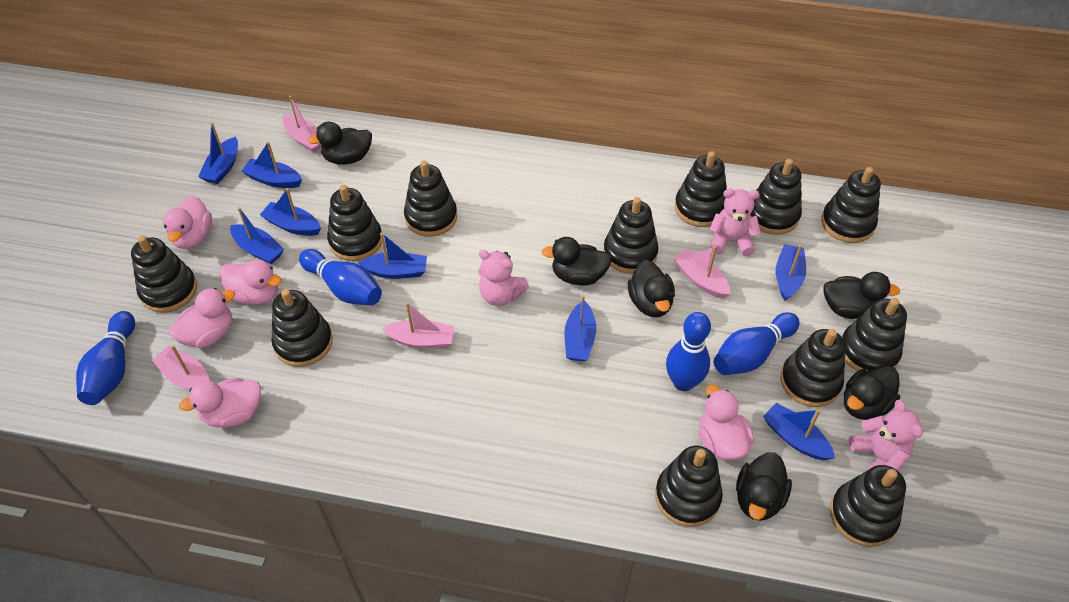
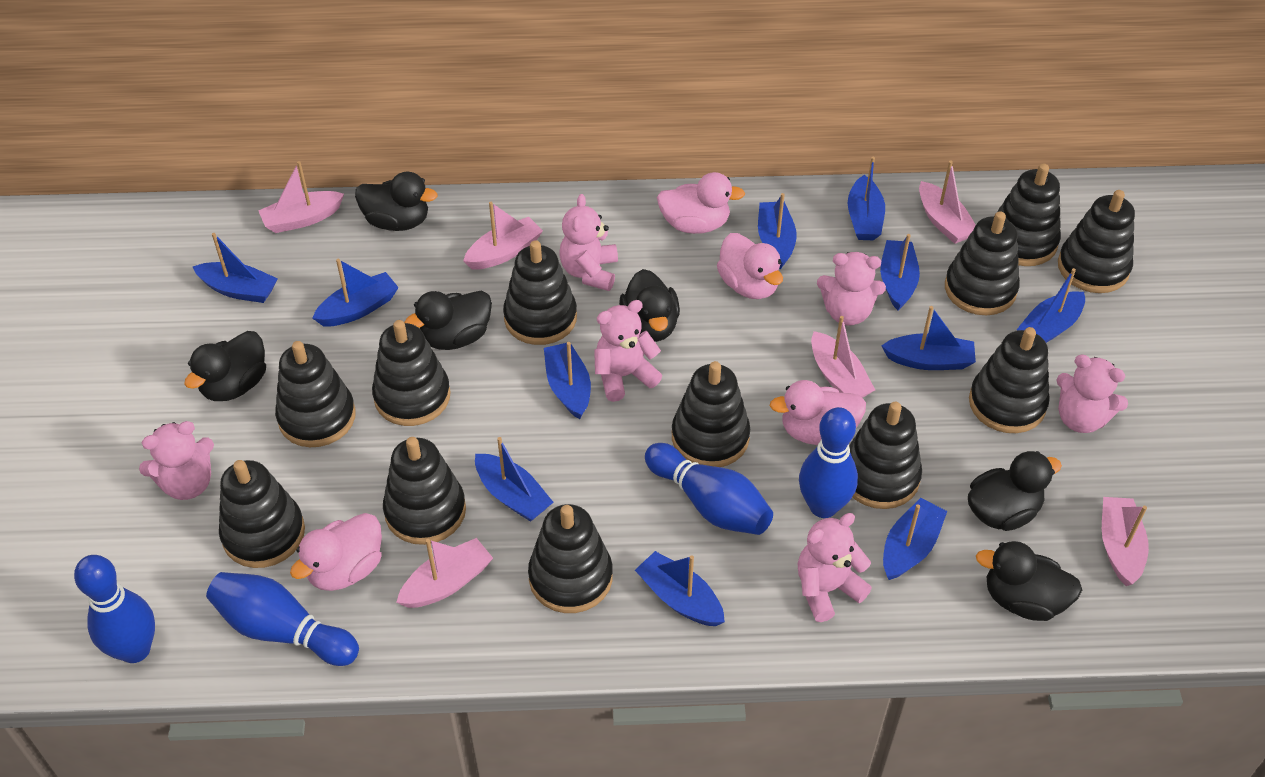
blue boat: [198,123,238,184] [230,207,284,264] [242,142,302,188] [260,188,321,236] [358,233,427,279] [564,295,596,361] [763,403,835,460] [776,244,806,300] = 8 -> [193,233,278,303] [312,258,399,326] [475,437,553,522] [544,342,591,419] [635,551,725,626] [758,193,797,269] [848,157,885,240] [880,234,920,310] [882,306,976,370] [883,498,947,580] [1017,268,1085,343] = 11
pink boat: [152,345,210,390] [282,95,322,153] [382,302,455,348] [674,246,731,298] = 4 -> [258,161,344,233] [396,538,493,608] [463,202,543,270] [811,316,875,398] [919,161,976,244] [1102,497,1149,586] = 6
pink duck: [163,195,212,249] [169,288,235,348] [179,378,261,427] [219,260,282,305] [699,385,754,460] = 5 -> [290,513,382,591] [657,172,745,234] [717,233,783,299] [770,380,866,445] = 4
pink teddy bear: [478,250,529,306] [709,189,761,256] [849,400,923,471] = 3 -> [139,421,214,500] [560,194,618,291] [594,300,662,402] [797,513,872,622] [817,252,886,325] [1056,354,1128,433] = 6

